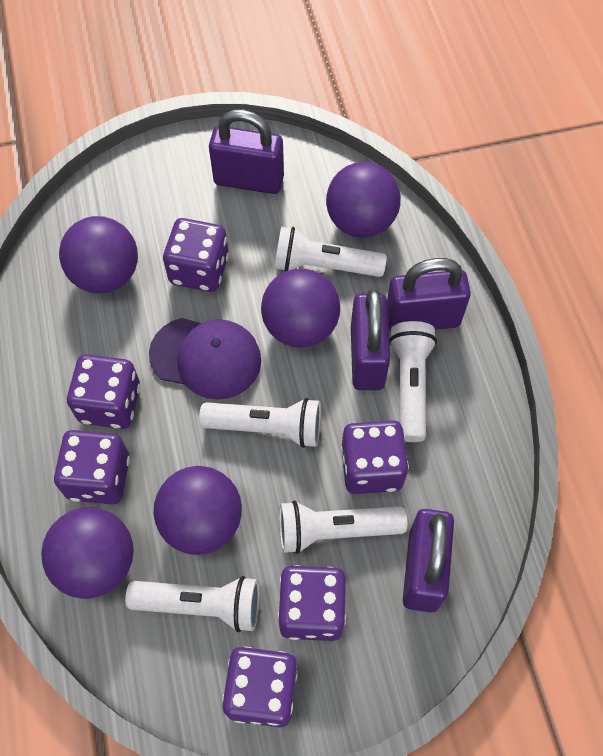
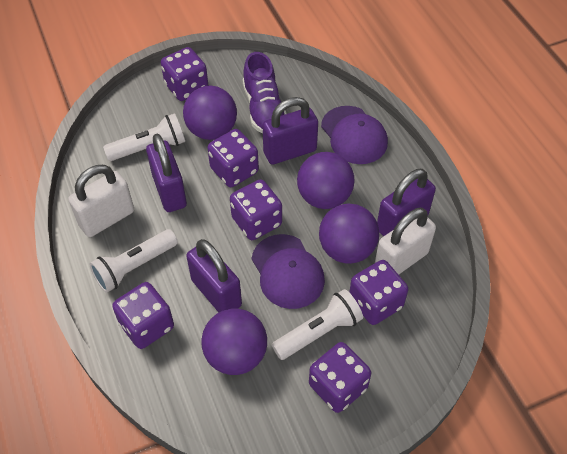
purple ball: [41,507,134,599] [59,216,138,294] [154,466,242,555] [261,269,340,348] [326,162,401,238] = 5 -> [183,86,237,140] [201,309,267,375] [297,152,354,209] [319,203,379,264] = 4
purple cap: [149,318,261,400] = 1 -> [252,234,325,309] [321,106,388,164] = 2
purple shoe: none = 0 -> [243,52,286,134] = 1
white flashlight: [125,576,260,632] [199,398,321,448] [275,227,387,277] [279,501,407,554] [389,321,437,442] = 5 -> [89,229,178,293] [103,113,185,161] [272,289,363,360] = 3
white padlock: none = 0 -> [68,165,134,237] [375,208,436,275] = 2

